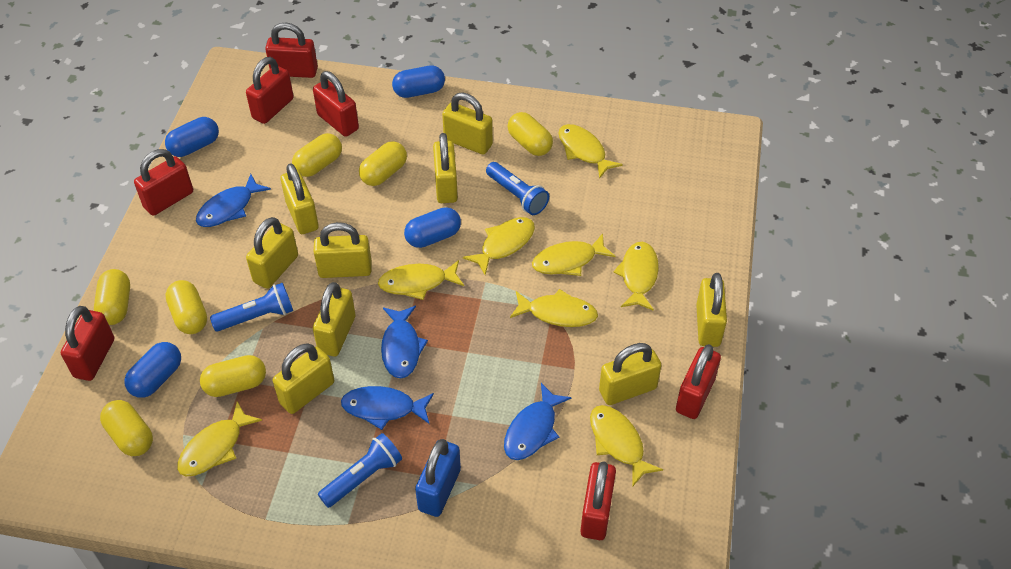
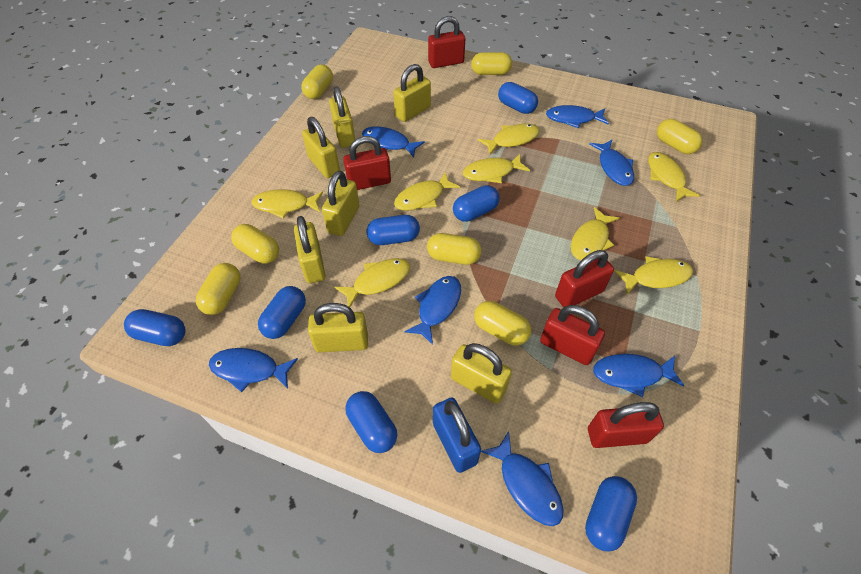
blue capsule: [124,342,181,398] [165,117,219,157] [392,65,445,98] [404,207,461,248] = 4 -> [124,309,185,346] [258,286,306,339] [346,391,397,453] [367,215,420,245] [453,185,500,222] [498,82,538,114] [585,476,637,552] = 7
blue fish: [196,174,271,227] [341,386,434,430] [381,306,428,378] [504,383,572,460] = 4 -> [209,348,298,392] [362,126,425,157] [404,276,461,345] [481,431,564,526] [546,105,609,128] [589,140,634,186] [593,354,684,397] = 7
blue flashlight: [210,283,293,332] [318,433,402,508] [486,162,549,215] = 3 -> none = 0
red padlock: [61,306,114,381] [134,149,193,216] [246,57,294,124] [265,22,318,78] [313,71,359,137] [580,461,616,540] [676,344,721,419] = 7 -> [343,136,391,190] [428,16,465,68] [540,305,605,365] [555,250,614,307] [588,402,664,448] = 5
yellow padlock: [246,217,298,289] [273,343,334,414] [281,163,319,234] [313,282,356,356] [314,222,372,278] [433,133,458,203] [442,93,493,155] [599,343,662,405] [696,273,727,347] = 9 -> [294,216,326,283] [302,117,340,178] [308,303,368,353] [322,171,359,236] [329,86,355,148] [393,64,431,122] [451,343,512,404] = 7

